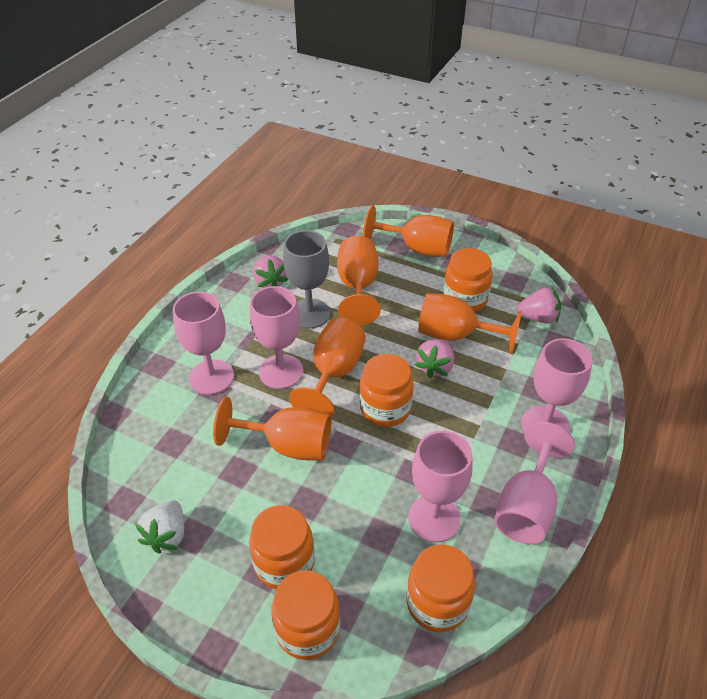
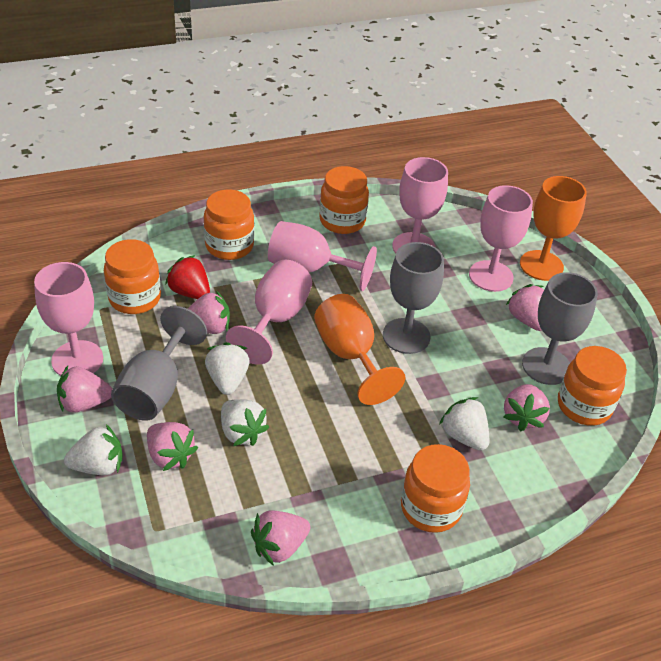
grey goblet: [283,230,330,329] = 1 -> [111,306,207,421] [383,242,444,354] [522,272,598,385] = 3
orange goblet: [213,397,331,461] [289,318,366,417] [337,236,381,326] [363,205,454,257] [418,293,522,354] = 5 -> [314,294,405,405] [520,176,587,281] = 2
pink strawberry: [253,255,288,288] [415,339,454,379] [517,287,561,324] = 3 -> [57,366,112,413] [147,422,198,471] [188,291,230,334] [251,510,310,566] [503,384,550,432] [506,284,544,331] = 6
red strawberry: none = 0 -> [165,255,210,299] = 1
white strawberry: [135,500,184,554] = 1 -> [64,424,122,475] [205,342,250,395] [221,399,269,446] [439,397,489,450] = 4

